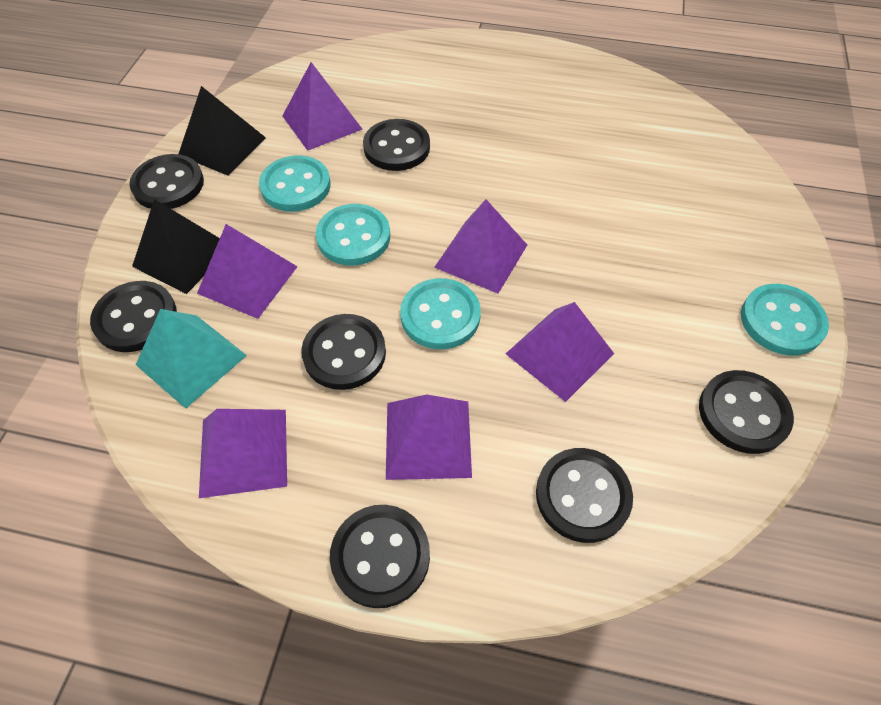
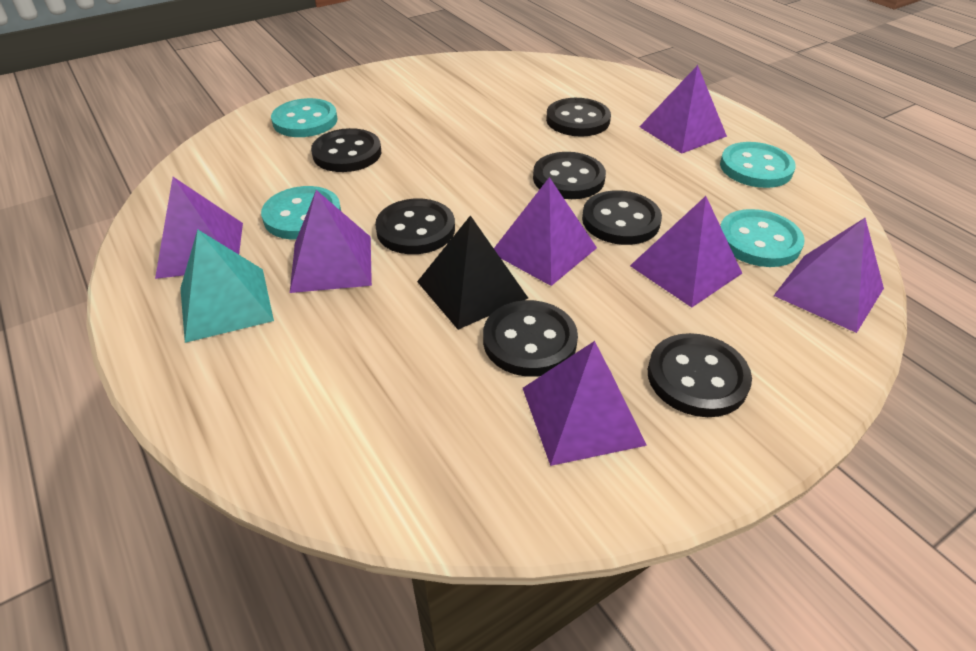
black pyramid: [132,199,220,294] [179,86,266,176] = 2 -> [417,215,528,330] = 1
purple pyramid: [197,224,298,319] [199,409,287,498] [282,62,363,151] [386,394,472,480] [434,199,527,294] [506,302,614,402] = 6 -> [155,177,243,279] [290,190,372,293] [494,177,597,286] [523,341,647,466] [630,196,742,308] [639,65,727,154] [773,218,884,333] = 7

